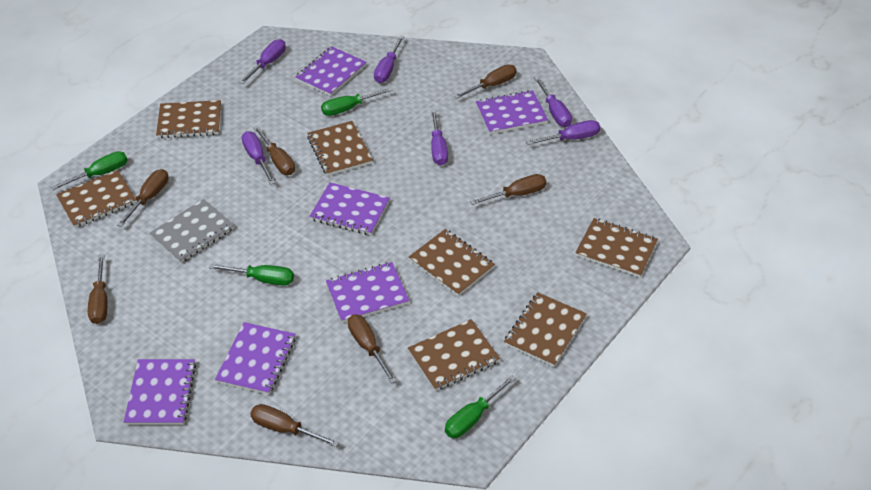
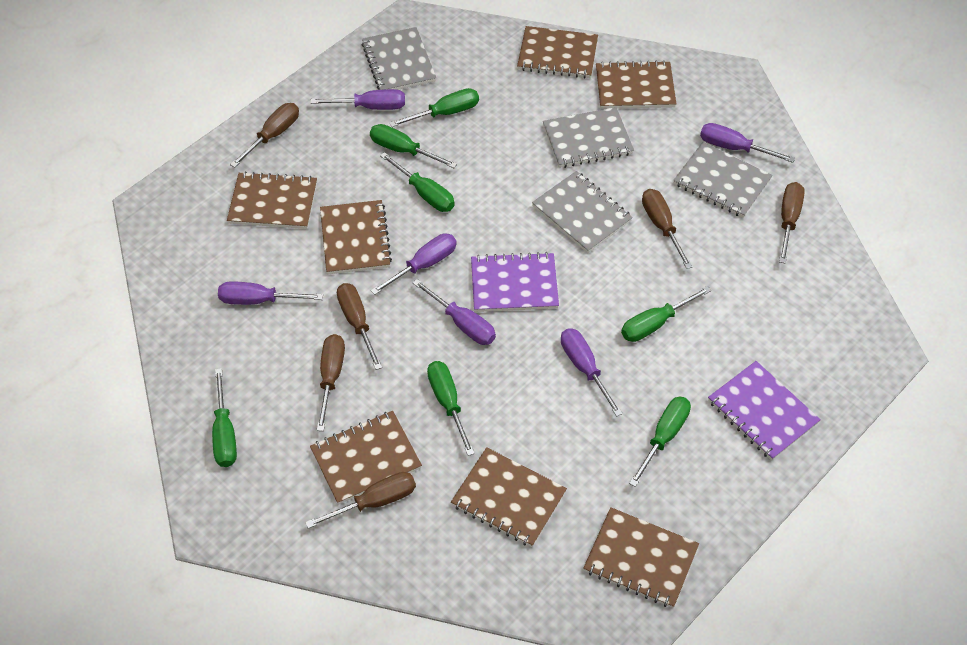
brown screwdriver: [88,254,107,324] [117,169,169,227] [250,404,339,447] [253,126,295,175] [348,314,396,384] [454,65,517,99] [470,174,546,205] = 7 -> [230,103,299,168] [305,472,416,529] [317,334,345,431] [337,283,382,370] [642,189,693,269] [779,182,805,264] = 6
green screwdriver: [51,151,128,190] [209,264,294,286] [321,87,393,116] [445,375,516,438] = 4 -> [212,368,237,467] [370,124,457,168] [380,152,455,212] [390,88,479,127] [427,361,475,456] [621,286,712,342] [629,397,691,487] = 7
grey notebook: [149,199,234,263] = 1 -> [362,27,436,90] [532,171,633,253] [543,107,634,168] [673,142,773,218] = 4
purple notebook: [124,359,196,425] [215,322,296,395] [295,46,367,96] [309,182,390,235] [326,262,410,323] [476,90,548,134] = 6 -> [471,252,559,312] [708,361,821,460] = 2

